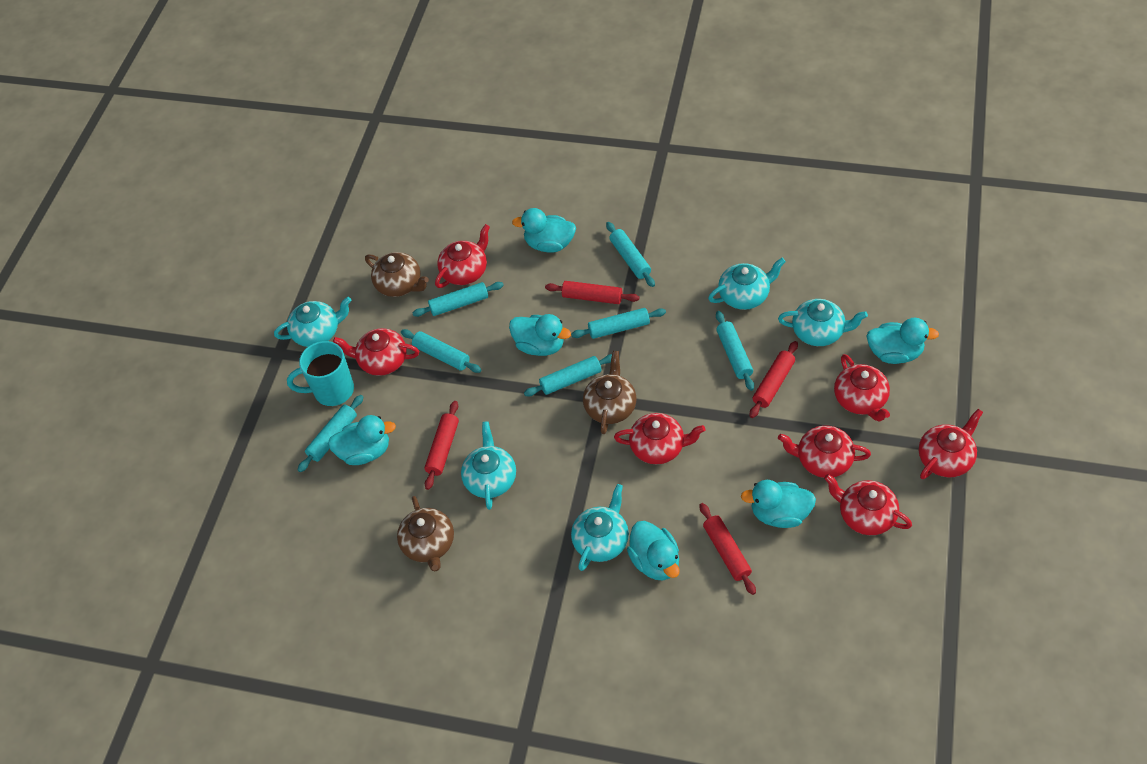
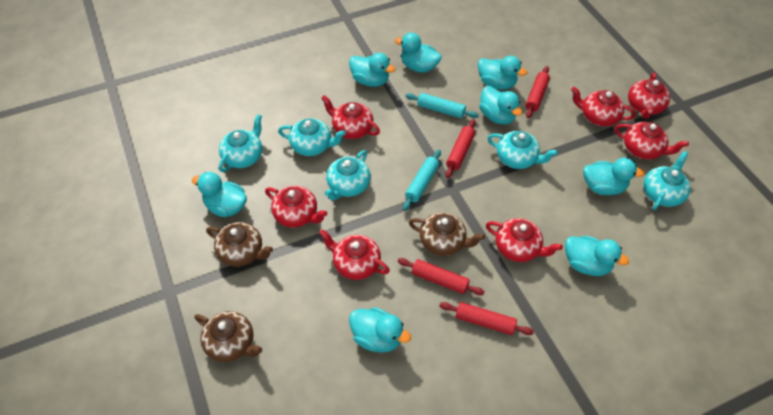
turquoise duck: [328,415,396,465] [509,314,571,356] [512,208,576,253] [627,521,680,580] [741,480,816,528] [867,318,939,364] = 6 -> [192,172,247,217] [349,53,395,87] [349,307,411,353] [395,33,442,73] [478,56,527,90] [479,86,522,124] [565,236,629,276] [583,158,645,195] = 8
turquoise mug: [287,341,354,406] = 1 -> none = 0
turquoise rolling pin: [298,395,364,472] [401,329,481,373] [413,282,504,317] [524,354,612,396] [571,308,666,339] [606,222,655,287] [716,311,754,391] = 7 -> [403,150,441,211] [405,93,479,118] = 2

